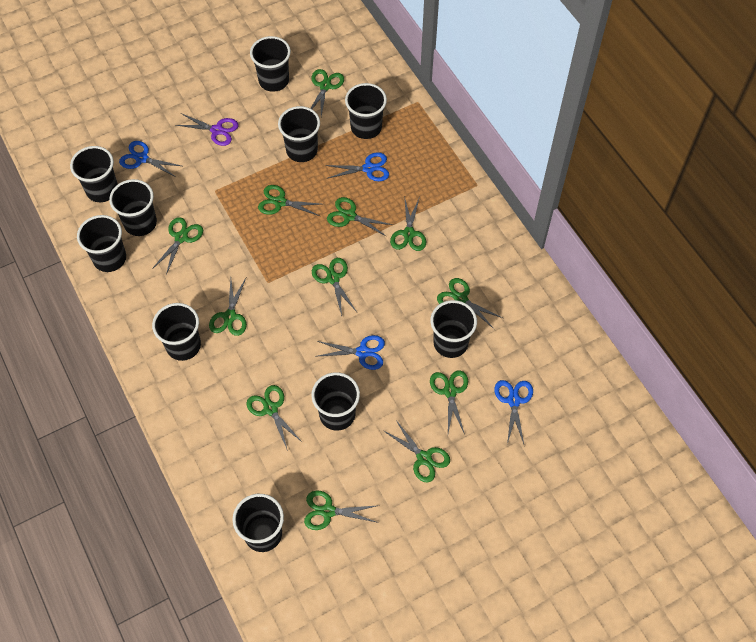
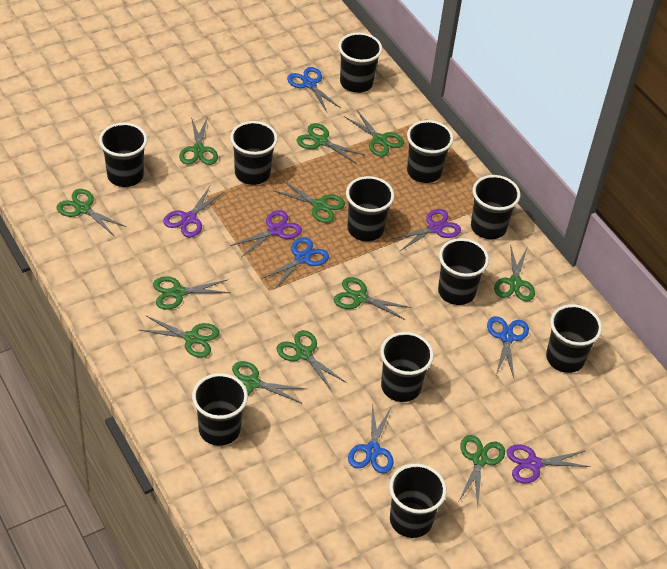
black cup: [70,146,118,202] [77,215,126,272] [109,179,157,236] [152,303,201,361] [232,494,284,552] [250,36,291,92] [278,106,320,162] [311,372,360,431] [345,83,387,139] [430,300,477,358] = 10 -> [99,123,147,187] [192,373,248,446] [230,121,278,185] [338,33,382,93] [346,176,394,241] [380,332,434,402] [389,463,447,538] [407,120,453,183] [438,238,489,305] [471,175,520,239] [546,304,602,373] = 11
purple scissors: [176,113,239,146] = 1 -> [163,186,224,237] [231,210,302,257] [391,209,461,251] [507,444,591,484] = 4

